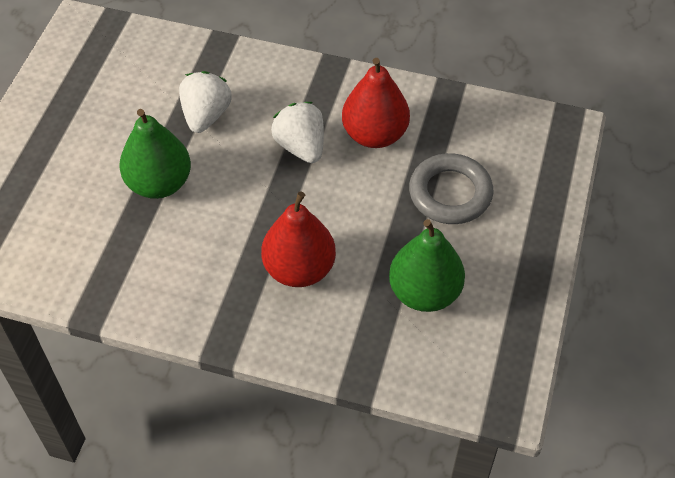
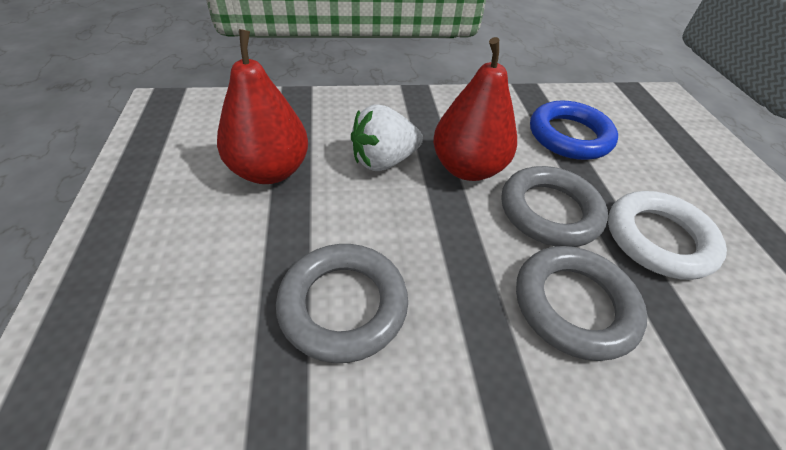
blue ring: none = 0 -> [530,100,618,160] = 1
green pear: [119,109,191,199] [389,219,465,312] = 2 -> none = 0
grey ring: [409,153,494,224] = 1 -> [276,244,408,363] [502,166,608,247] [516,246,647,361] = 3
white ring: none = 0 -> [608,191,727,280] = 1
white strawberry: [179,71,232,133] [271,102,324,163] = 2 -> [351,104,423,171] = 1

